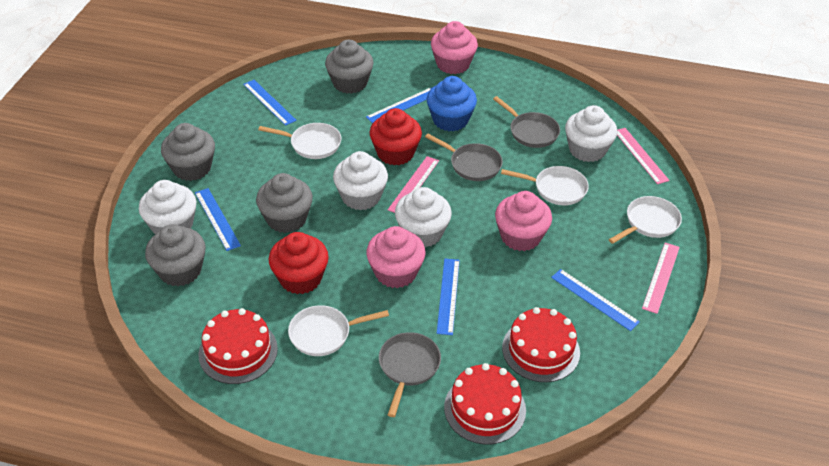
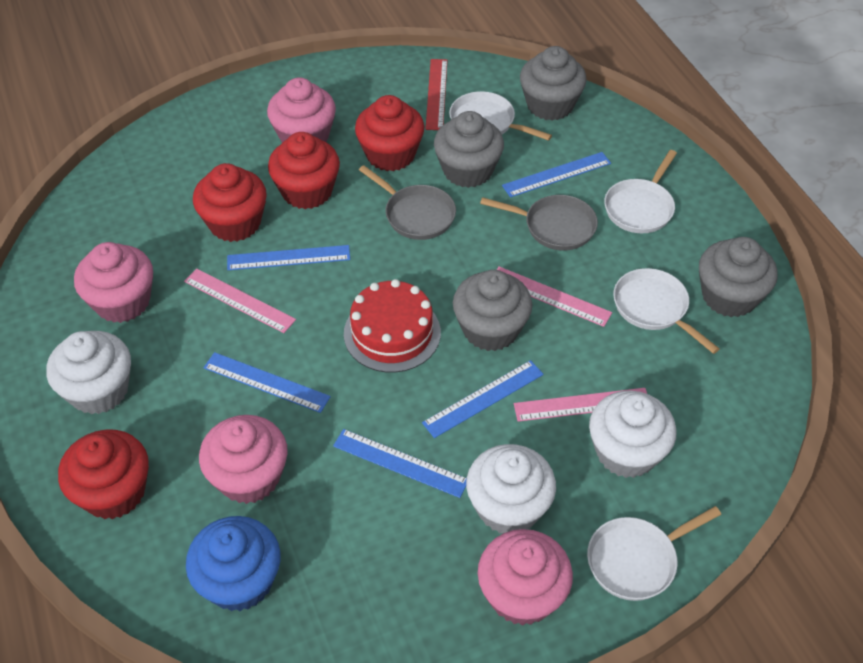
grey pan: [379,332,441,417] [425,134,503,181] [493,96,560,148] = 3 -> [359,165,456,240] [480,195,598,251] = 2
pink cupcake: [366,226,426,288] [431,21,478,74] [495,191,552,251] = 3 -> [74,242,153,323] [199,415,288,504] [267,77,336,143] [478,529,573,626] = 4
red cake: [198,308,278,384] [444,363,526,444] [502,307,580,382] = 3 -> [344,279,441,373] = 1
red cupcake: [269,232,329,294] [370,108,422,165] = 2 -> [58,429,149,519] [193,163,267,242] [268,132,340,209] [355,95,425,171] = 4
red ruler: none = 0 -> [425,59,447,130] = 1
white cupcake: [139,180,196,235] [333,151,388,210] [395,187,452,247] [565,105,617,162] = 4 -> [46,331,131,414] [466,444,556,534] [589,391,676,478] = 3

